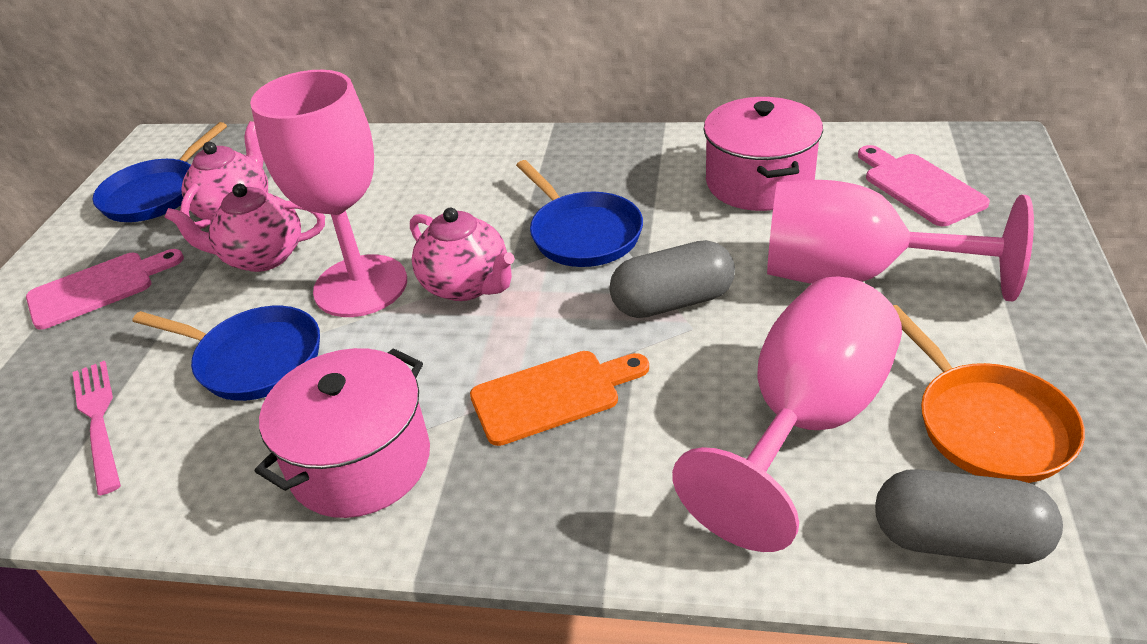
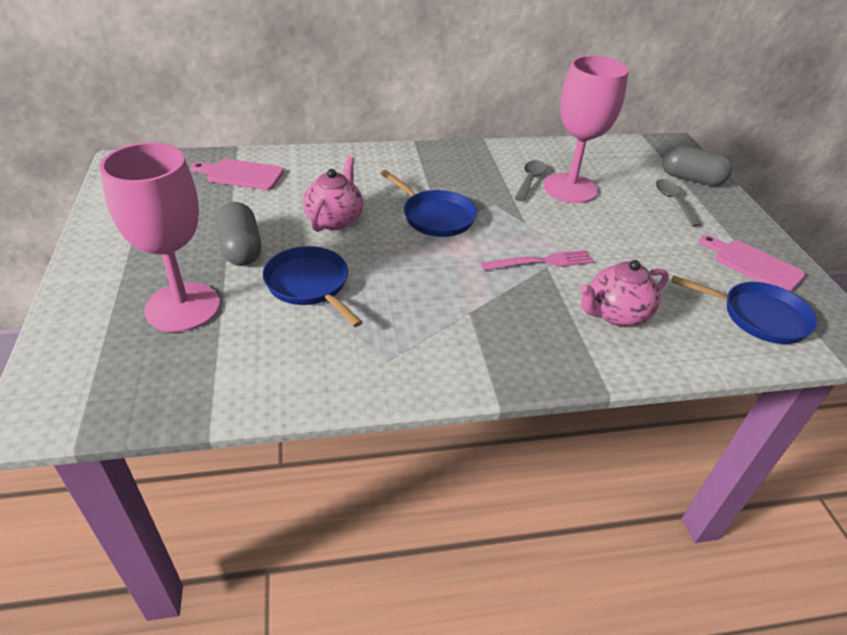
grey spoon: none = 0 -> [515,160,547,202] [656,179,701,227] = 2
orange cutting board: [470,351,649,446] = 1 -> none = 0
orange pan: [893,305,1085,483] = 1 -> none = 0
pink goblet: [250,70,407,317] [672,276,902,552] [767,180,1034,302] = 3 -> [100,142,220,332] [544,55,629,203] = 2
pink pot: [255,348,430,518] [704,97,823,211] = 2 -> none = 0
pink teapot: [164,184,325,272] [180,121,268,229] [410,208,515,301] = 3 -> [303,156,363,232] [580,260,669,326] = 2

